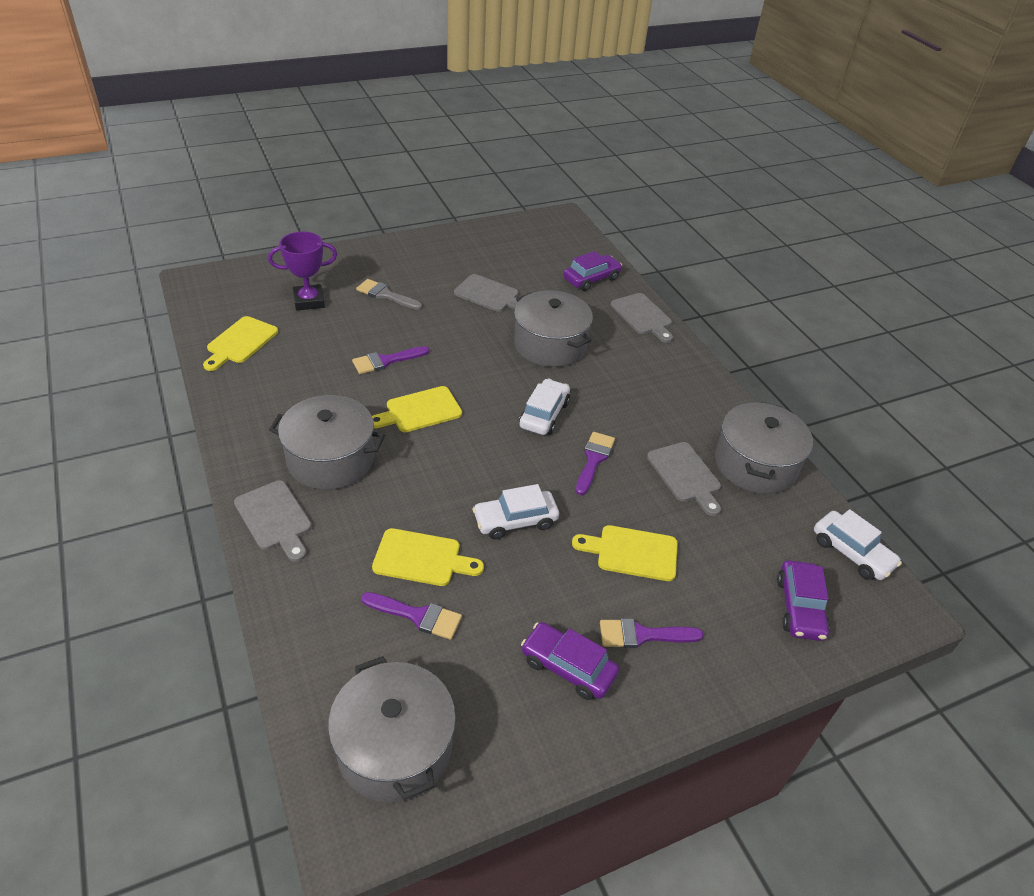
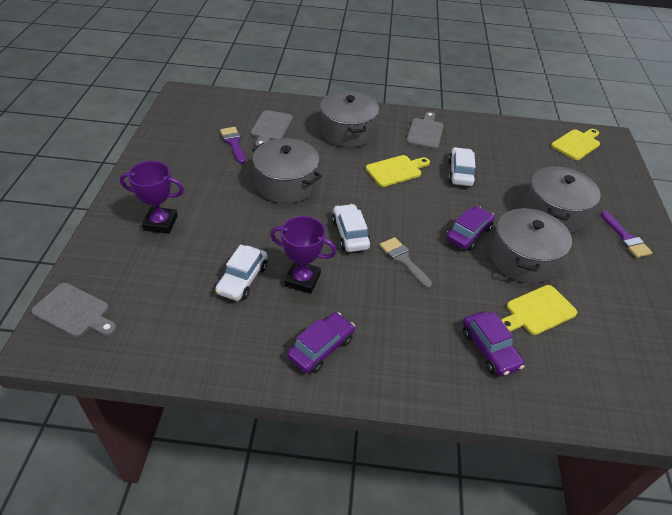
grey cutting board: [234,480,312,562] [454,274,519,312] [611,293,673,343] [647,442,721,516] = 4 -> [31,283,117,337] [251,110,293,147] [406,112,444,149] = 3
purple brush: [352,346,429,374] [361,592,462,640] [576,432,615,495] [600,618,704,648] = 4 -> [220,127,245,164] [600,211,653,258] = 2
purple trophy: [268,232,337,311] = 1 -> [120,161,184,234] [270,216,337,294] = 2
yellow cutting board: [203,316,278,371] [372,386,462,432] [372,528,484,586] [572,525,678,581] = 4 -> [366,155,430,187] [501,285,577,335] [551,129,600,160] = 3

